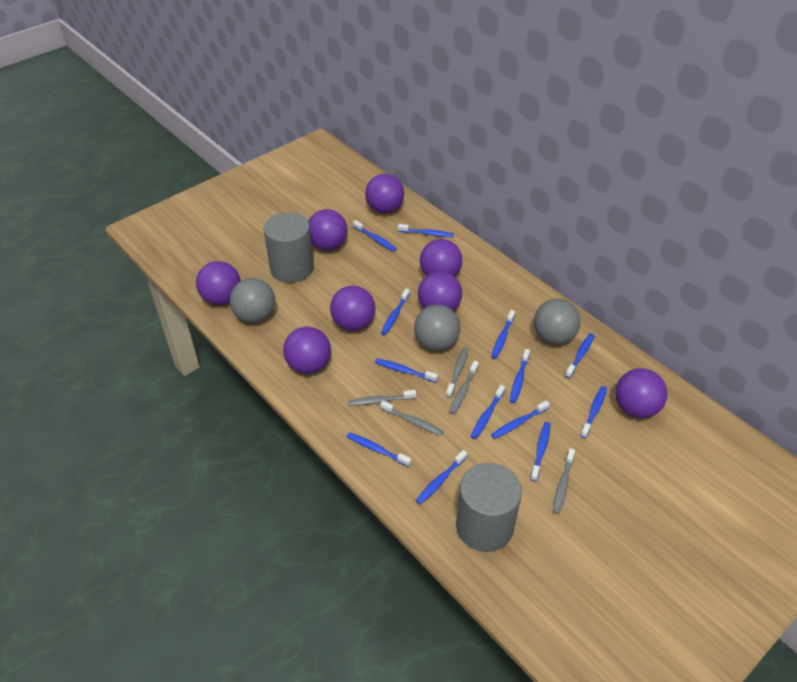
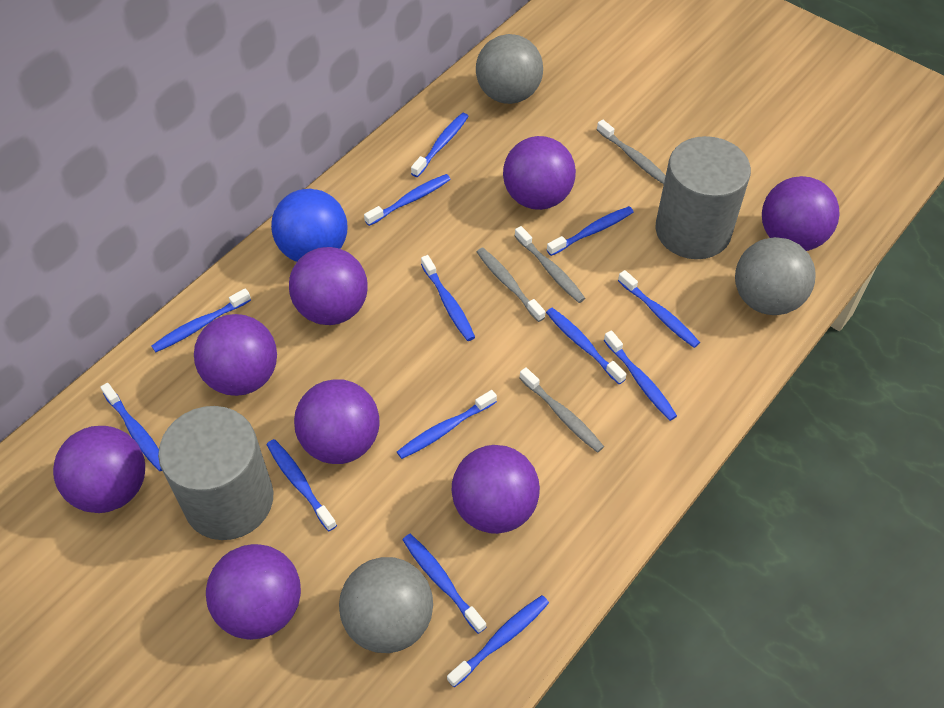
blue ball: none = 0 -> [271,188,348,262] = 1
grey toothbrush: [348,390,416,406] [380,401,444,436] [446,347,469,398] [449,361,479,414] [553,448,575,514] = 5 -> [477,248,545,322] [515,226,585,303] [519,367,604,453] [597,120,666,184] = 4

